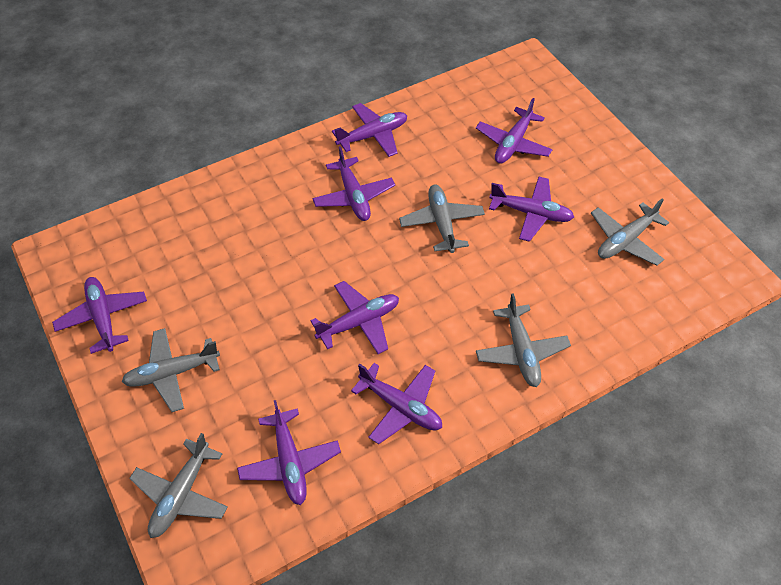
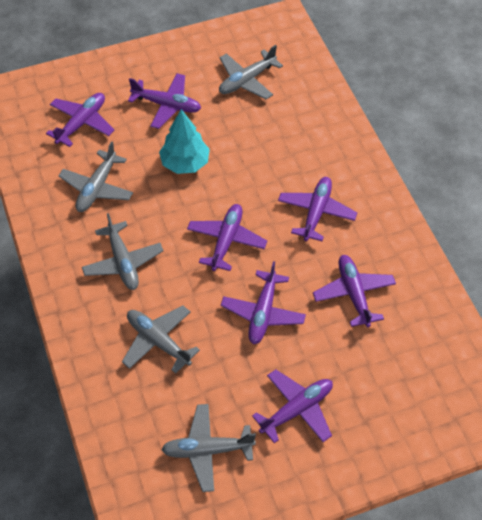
purple plane: [52,277,147,354] [237,400,341,505] [311,281,399,354] [312,146,395,221] [332,103,407,157] [351,363,442,444] [476,98,553,164] [489,177,574,242] = 8 -> [46,93,115,147] [128,73,201,129] [187,204,267,271] [221,261,306,344] [252,369,333,443] [278,177,357,241] [313,255,396,327] = 7
turquoise tree: none = 0 -> [159,109,210,174] = 1

